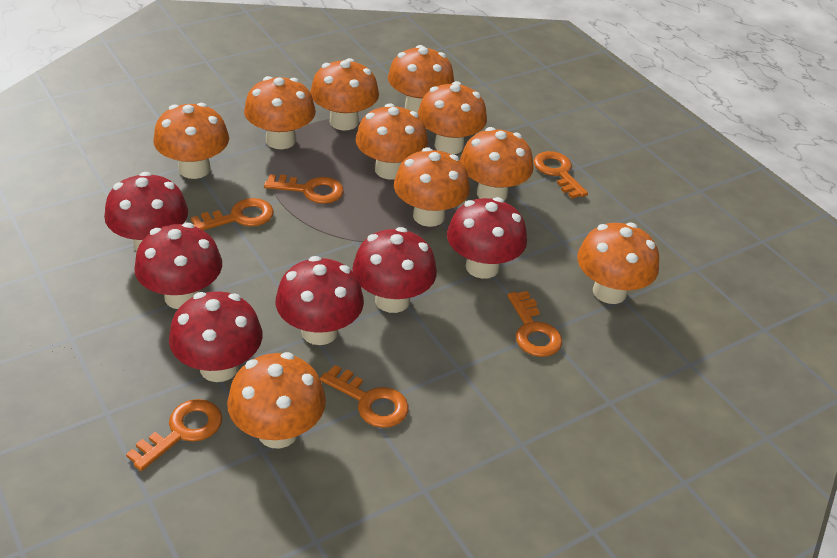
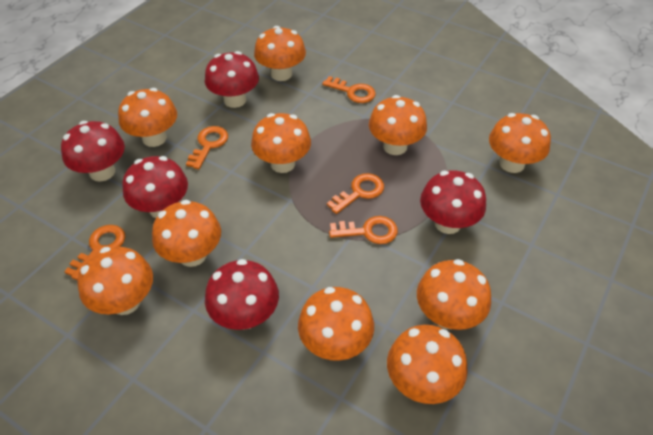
orange key: [126,399,222,471] [191,198,274,230] [264,174,344,204] [320,365,408,428] [507,291,562,357] [534,151,588,199] = 6 -> [64,225,125,280] [186,126,228,169] [322,76,376,103] [327,173,384,214] [329,216,398,244] = 5
red mushroom: [104,172,188,252] [134,223,222,309] [169,291,262,382] [276,256,364,345] [352,227,437,313] [447,197,527,279] = 6 -> [61,121,125,182] [122,156,188,218] [205,51,259,108] [205,259,279,330] [420,170,486,234] = 5

